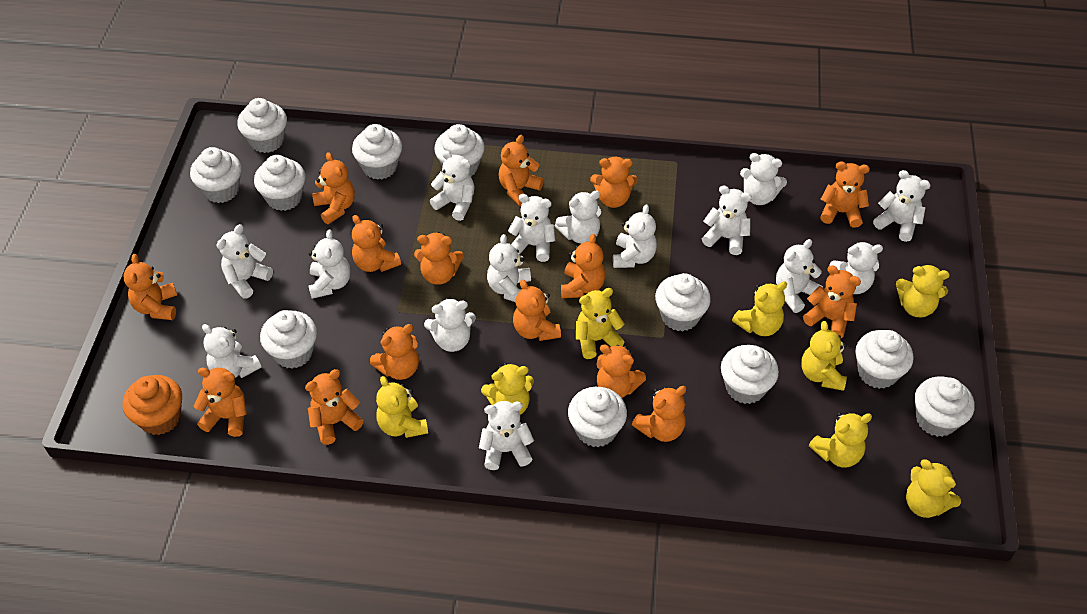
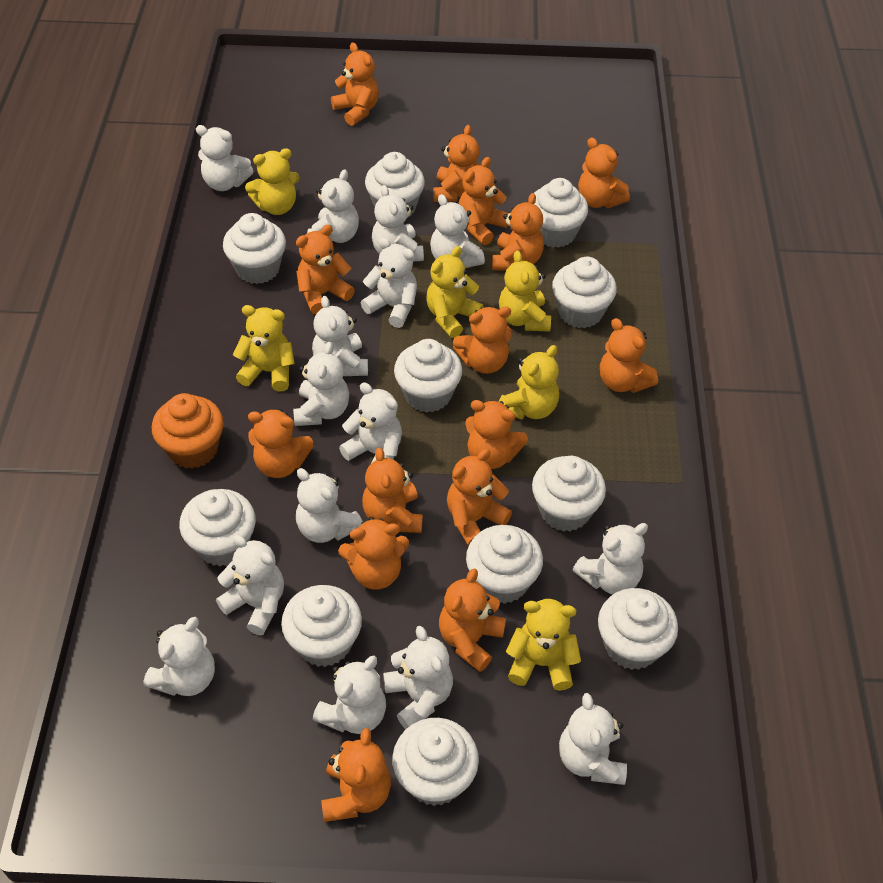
yellow teddy bear: [376,376,428,438] [481,363,534,415] [576,288,624,359] [732,281,787,336] [801,321,847,391] [809,412,872,468] [896,264,950,317] [906,459,961,518] = 8 -> [233,305,295,392] [245,148,300,215] [426,246,483,338] [499,251,551,332] [499,345,559,420] [506,599,581,691] = 6

